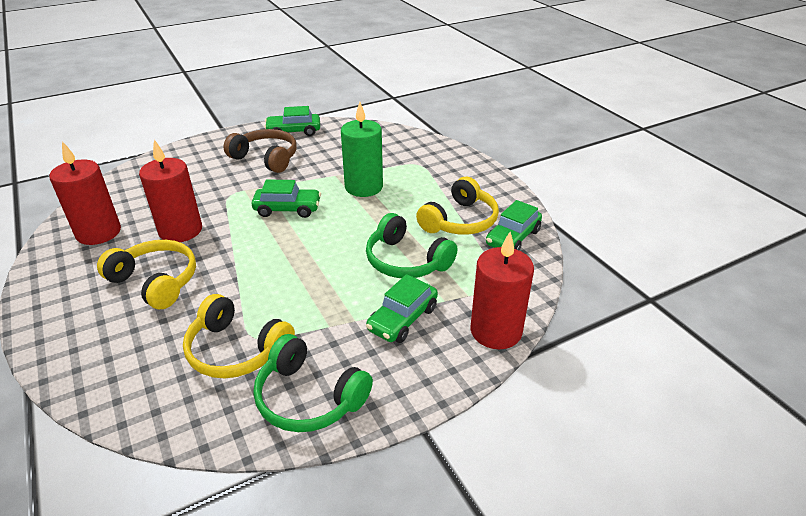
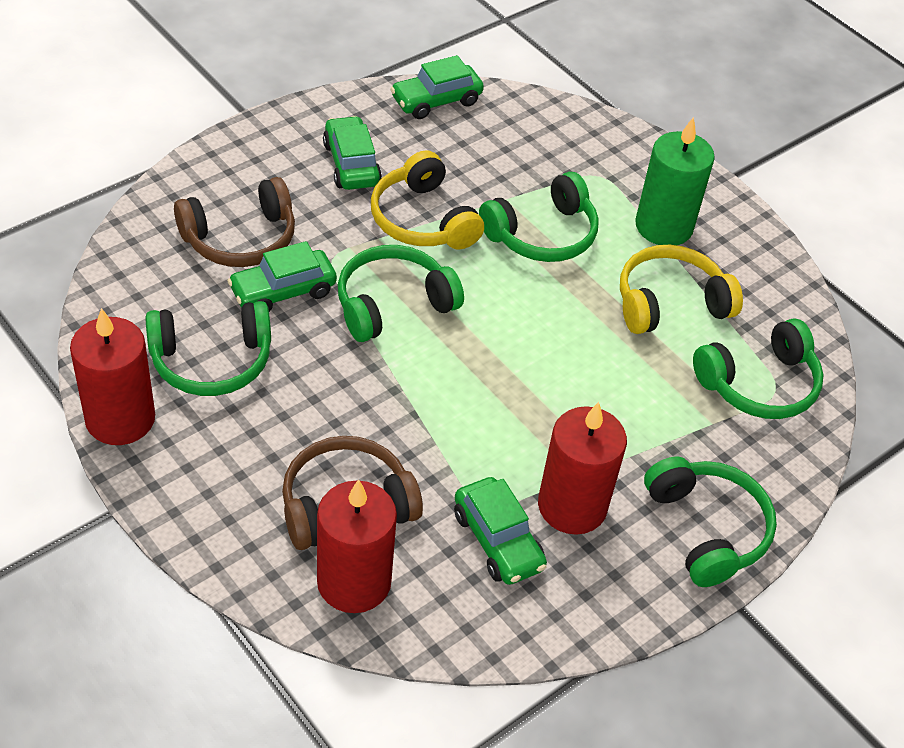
brown headphones: [224,129,297,173] = 1 -> [174,177,295,267] [282,436,423,550] = 2
green headphones: [253,334,373,432] [366,213,457,278] = 2 -> [145,301,271,396] [338,245,464,342] [479,172,599,262] [644,456,777,587] [693,318,824,419] = 5
yellow headphones: [97,240,196,309] [183,294,295,378] [416,177,499,235] = 3 -> [371,150,484,249] [620,245,743,334] = 2

